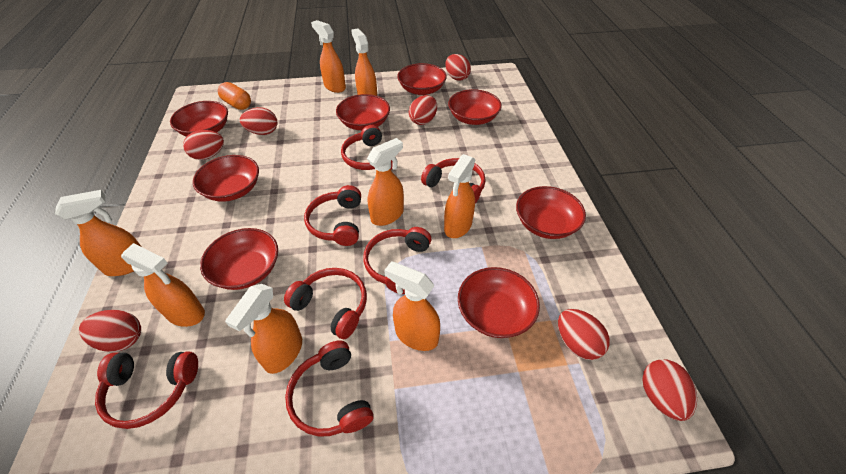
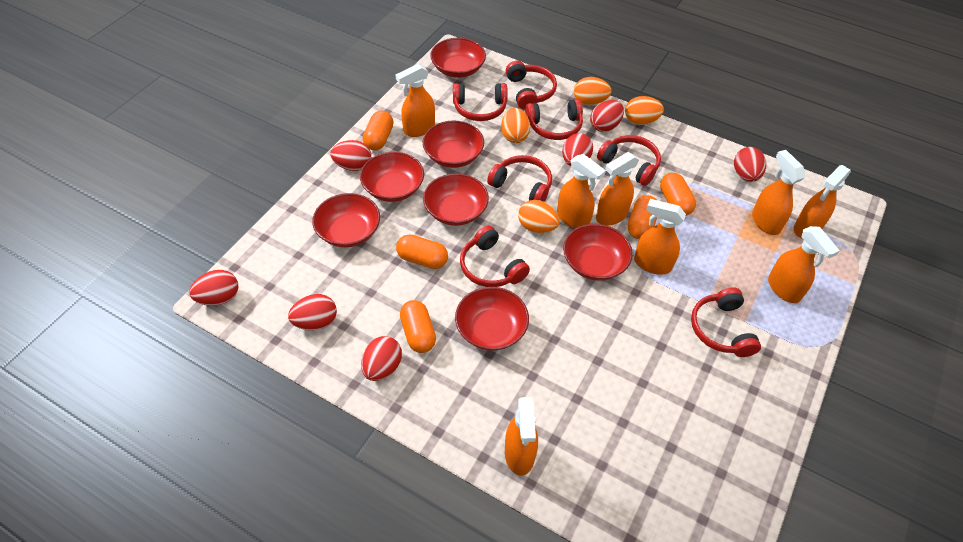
orange capsule: [218,82,251,110] = 1 -> [363,110,394,150] [396,234,448,269] [400,300,436,353] [628,195,657,239] [660,173,696,216] = 5
orange egg: none = 0 -> [501,108,530,143] [518,200,559,233] [574,77,611,105] [625,96,664,125] = 4
red bowl: [170,101,228,137] [193,155,259,202] [200,228,278,290] [336,94,390,130] [397,63,447,95] [448,89,502,125] [458,267,540,338] [516,186,586,239] = 8 -> [312,193,380,247] [360,152,424,202] [423,121,484,168] [423,173,489,226] [430,38,486,78] [455,287,529,351] [563,224,633,281] = 7

